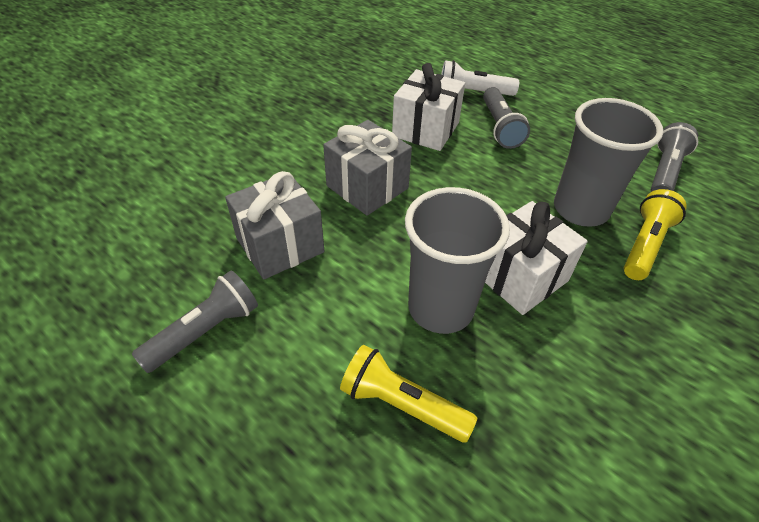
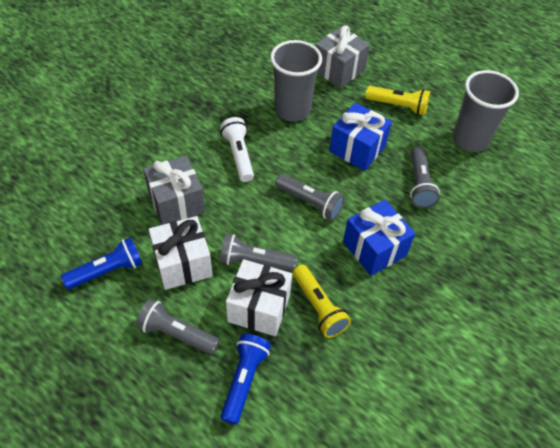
blue flashlight: none = 0 -> [61,237,143,289] [221,334,271,425] = 2
blue gift: none = 0 -> [329,103,392,171] [343,200,415,276] = 2
grey flashlight: [132,270,258,373] [483,87,530,149] [651,122,698,192] = 3 -> [136,299,220,354] [220,234,297,271] [275,174,345,220] [410,146,440,208] = 4

